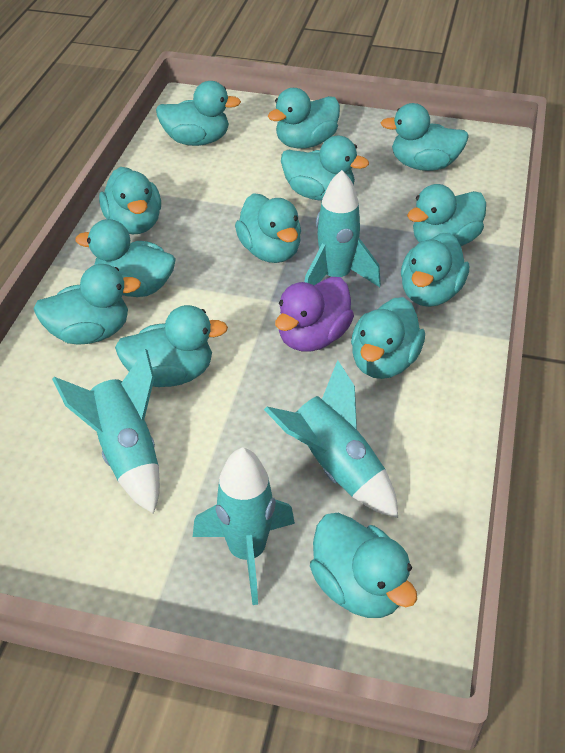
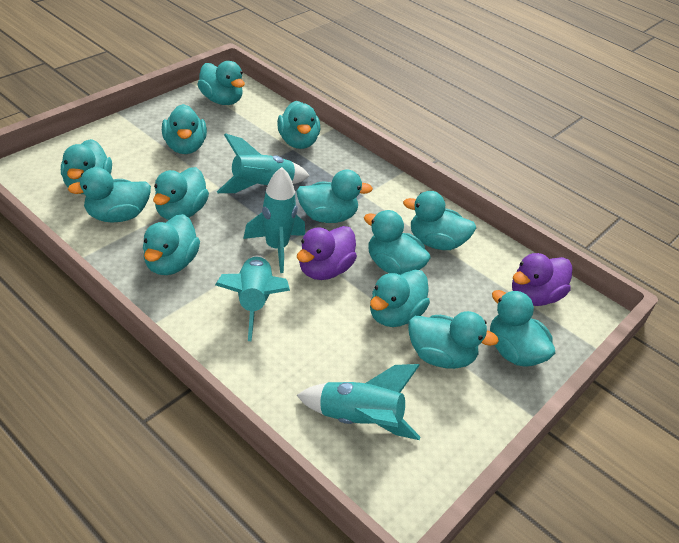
purple duck: [275,277,354,352] = 1 -> [297,226,357,280] [512,253,572,306] = 2

